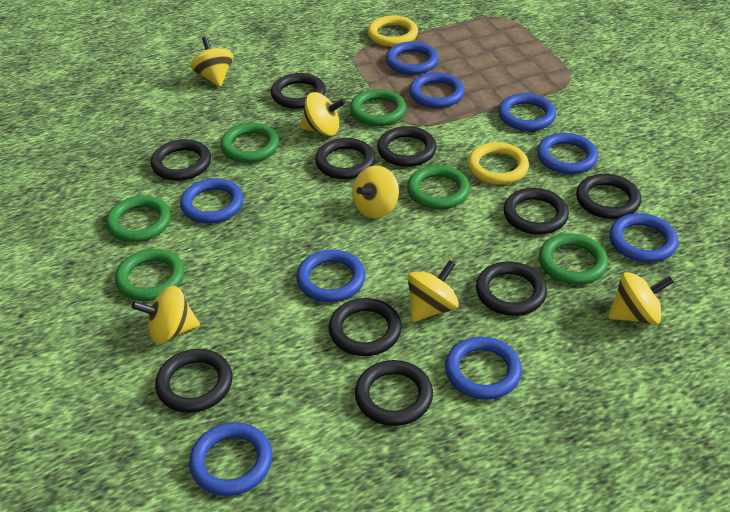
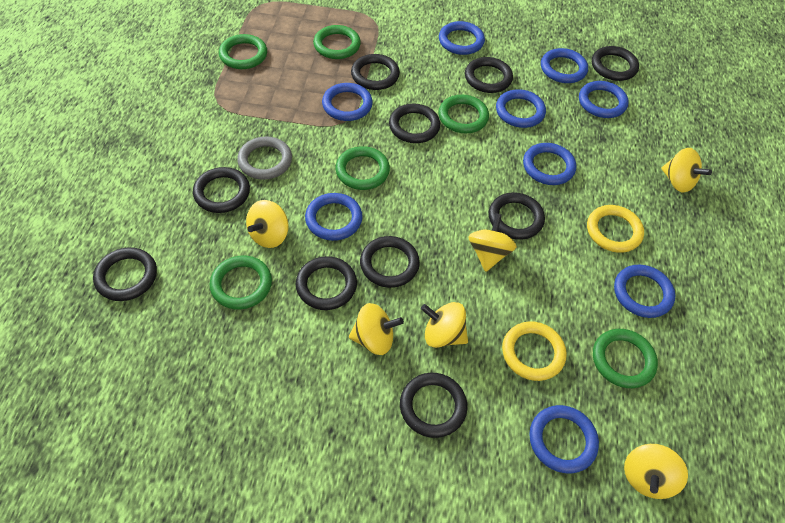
grey ring: none = 0 -> [237,137,292,180] = 1

